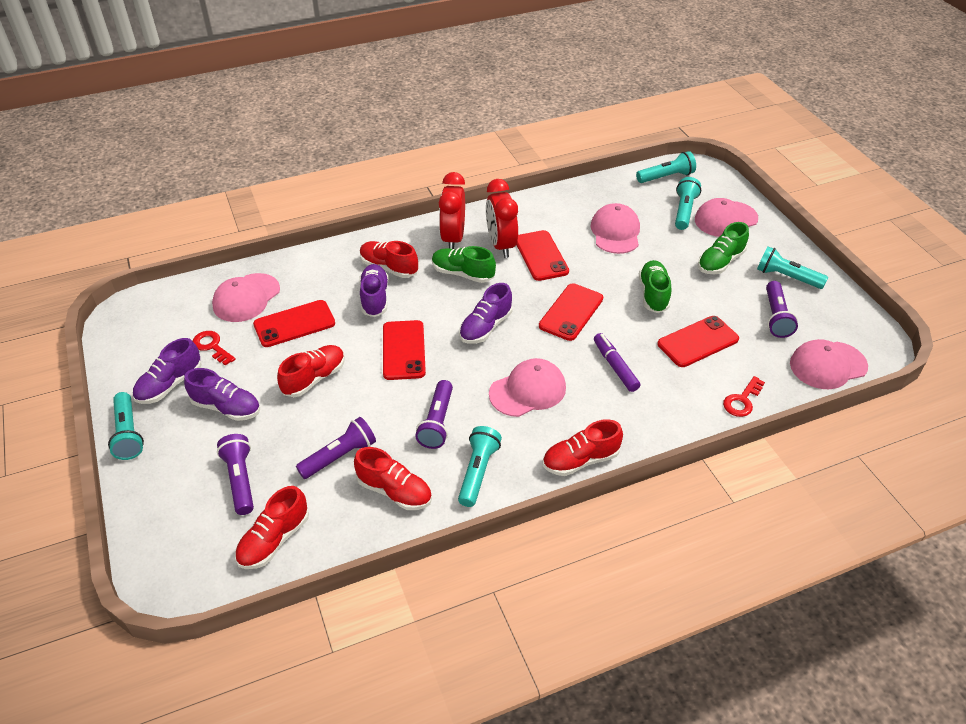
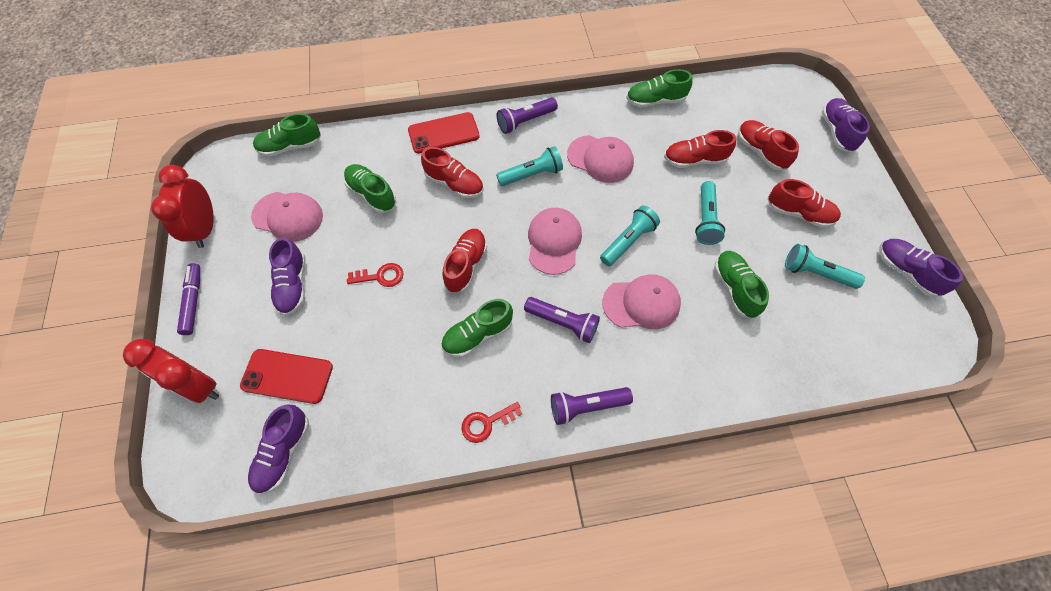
green shoe: [432,246,496,283] [639,260,671,313] [698,222,749,274] = 3 -> [253,113,321,157] [344,164,396,213] [441,299,513,357] [626,69,692,108] [714,251,769,319] = 5
pink cap: [212,273,280,322] [489,358,566,417] [591,203,640,254] [695,198,758,237] [790,339,868,389] = 5 -> [251,192,323,242] [528,208,582,275] [567,135,634,183] [602,274,681,329] = 4
purple flashlight: [217,434,254,515] [296,417,376,479] [415,380,453,449] [766,281,798,338] = 4 -> [497,98,558,134] [524,297,600,343] [551,387,633,425] = 3
red phone: [253,300,335,347] [383,320,426,380] [517,230,569,281] [539,283,603,341] [657,316,739,367] = 5 -> [240,349,333,404] [408,112,479,154] = 2
turquoise flashlight: [108,392,144,460] [458,426,502,507] [636,151,696,183] [675,177,701,230] [757,246,828,289] = 5 -> [496,146,563,186] [600,206,660,266] [695,181,725,245] [785,244,865,289] = 4

